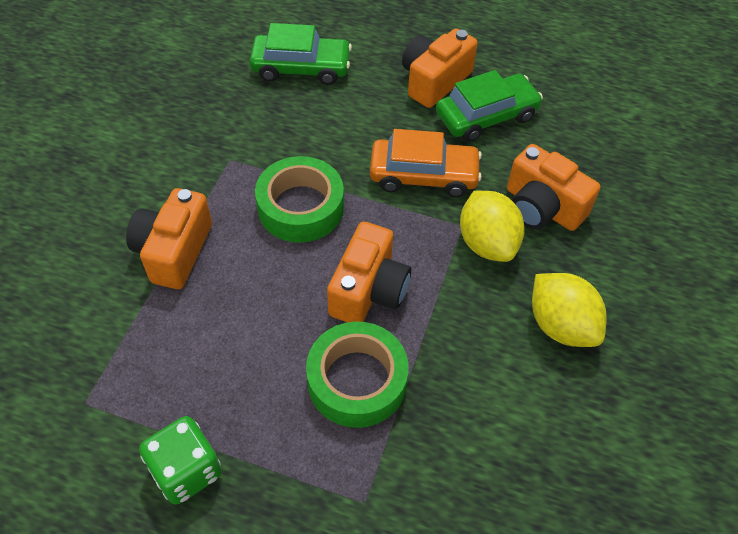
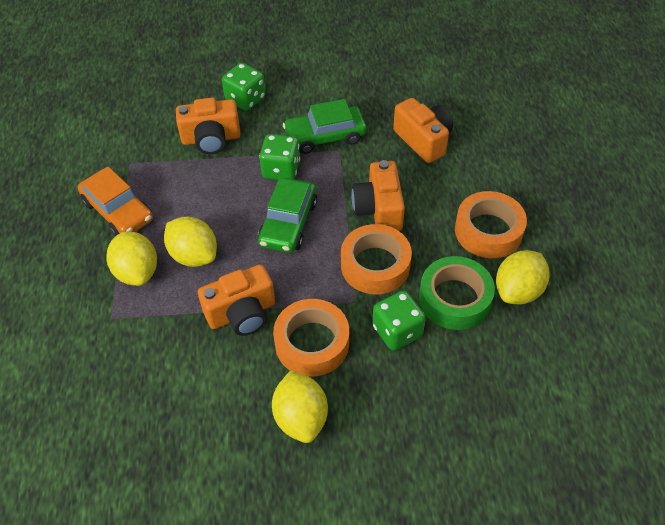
green dice: [139,416,222,505] = 1 -> [222,63,265,111] [259,134,300,180] [372,291,426,351] = 3
green tape: [255,156,344,243] [306,322,409,428] = 2 -> [419,256,495,330] = 1
orange tape: none = 0 -> [273,299,349,377] [341,224,412,294] [455,191,527,258] = 3
yellow lemon: [460,191,525,262] [532,273,607,347] = 2 -> [106,231,157,286] [164,217,217,267] [272,370,328,443] [496,250,550,304] = 4

